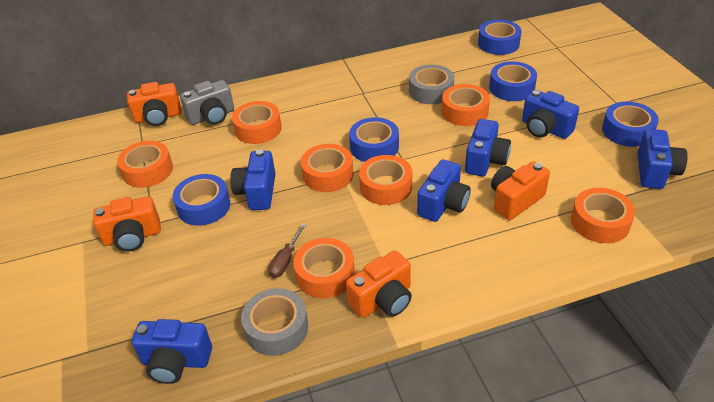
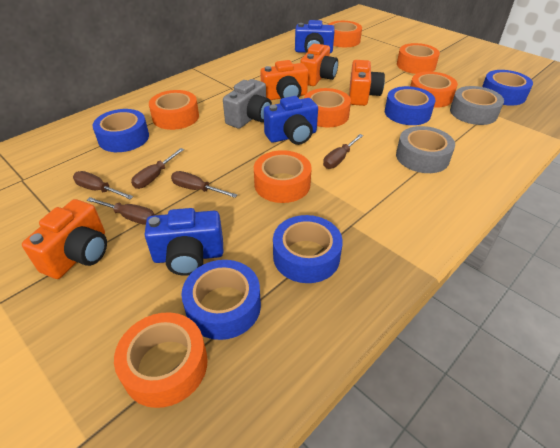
blue camera: [132,319,212,384] [230,149,275,210] [417,159,471,222] [465,119,511,177] [522,90,579,139] [638,129,688,189] = 6 -> [144,208,223,276] [264,96,318,145] [295,20,335,53] = 3
brown screwdriver: [268,223,307,278] = 1 -> [73,171,133,199] [87,197,155,225] [131,148,184,189] [171,171,237,198] [323,134,363,169] = 5

